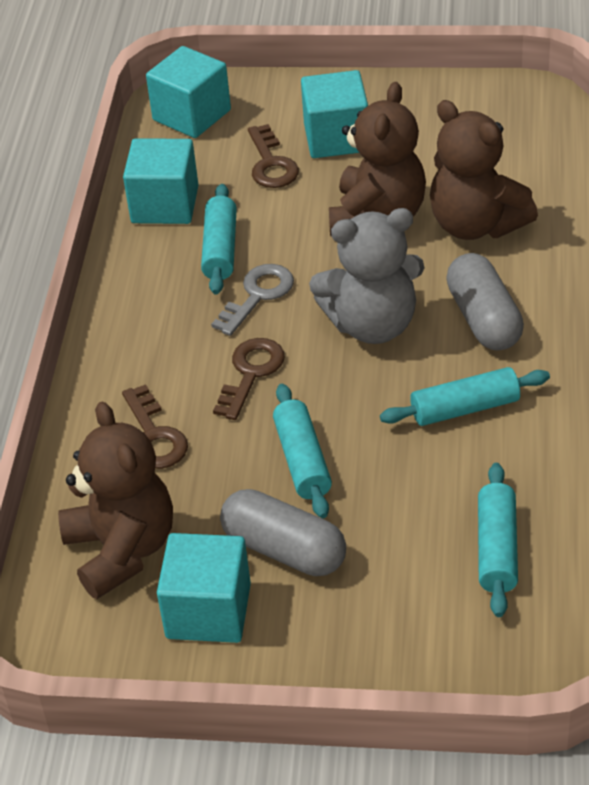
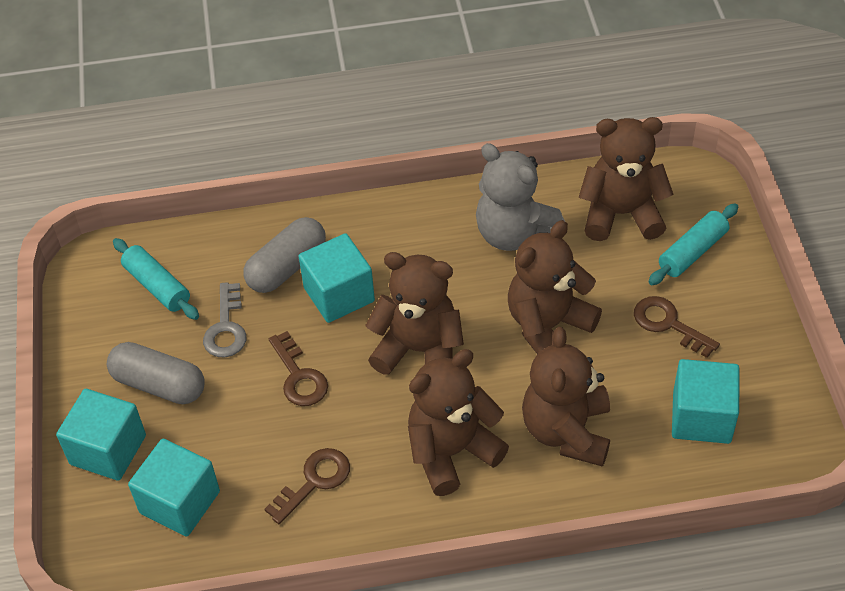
brown teddy bear: [58,402,173,599] [329,82,426,236] [430,100,538,240] = 3 -> [365,252,464,375] [408,349,509,496] [508,220,602,354] [522,327,610,467] [578,117,674,241] = 5
turquoise rolling pin: [201,184,237,294] [273,384,332,518] [380,367,550,426] [478,463,518,617] = 4 -> [113,238,199,320] [649,203,738,285] = 2

